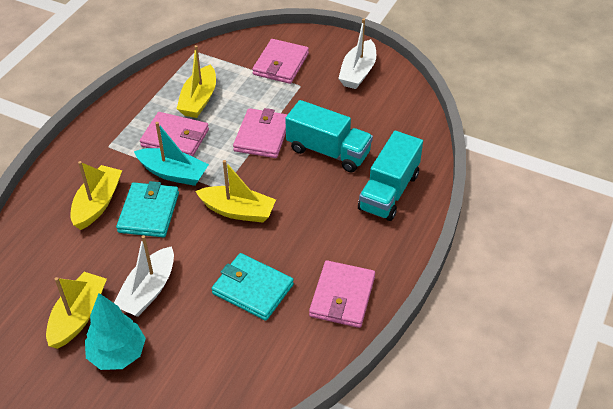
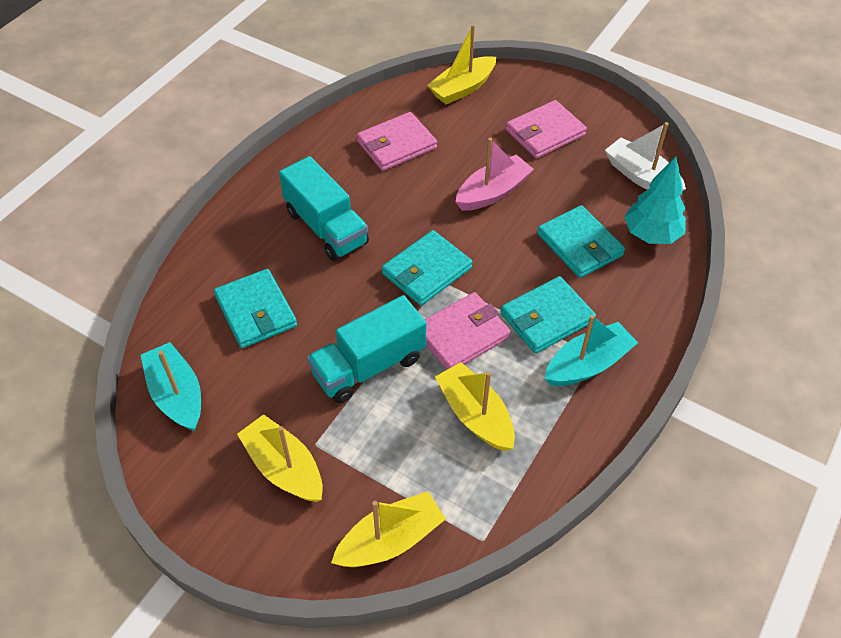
pink boat: none = 0 -> [456,138,534,211] = 1
pink wallet: [140,112,209,157] [233,108,288,158] [252,39,309,84] [309,260,375,328] = 4 -> [357,112,437,171] [424,292,511,370] [506,100,587,159] = 3
turquoise boat: [134,122,209,186] = 1 -> [141,342,201,432] [545,315,638,386] = 2
turquoise wallet: [116,181,179,237] [212,253,294,321] = 2 -> [214,269,297,348] [382,230,472,306] [501,276,596,353] [537,205,625,278] = 4
white boat: [114,235,174,317] [338,19,376,89] = 2 -> [605,122,686,191] = 1

